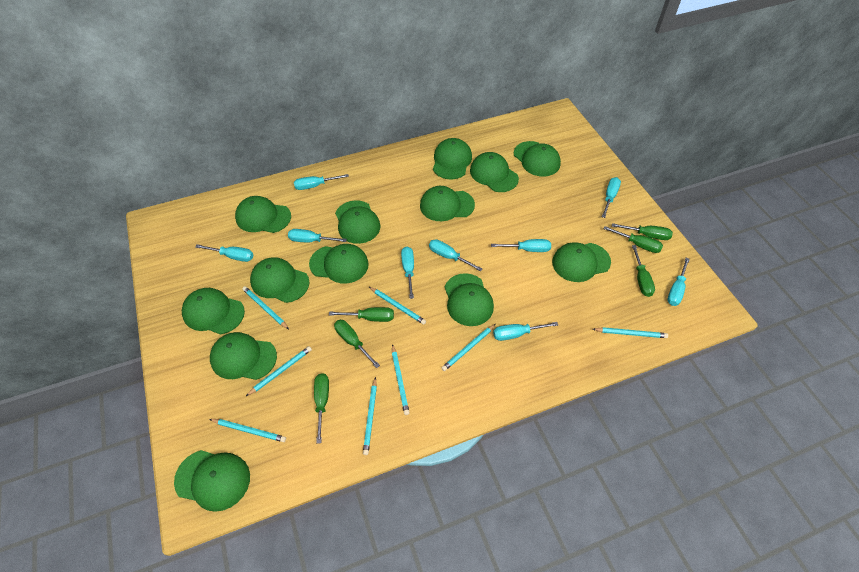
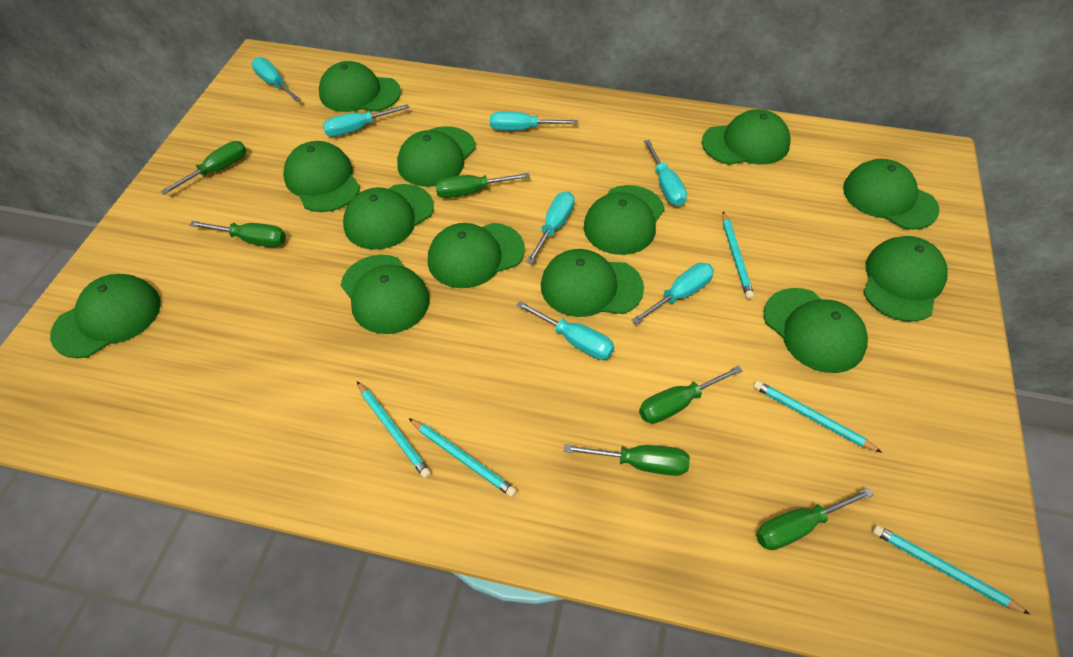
turquoise pencil: [209,419,286,442] [242,286,289,329] [246,346,312,396] [363,377,377,455] [369,287,426,325] [392,344,410,415] [442,324,496,371] [593,327,668,338] = 8 -> [357,382,431,479] [409,418,517,497] [722,212,754,299] [753,380,882,453] [872,525,1030,615] = 5
turquoise screwdriver: [195,244,253,262] [288,229,347,243] [294,174,349,190] [401,247,414,299] [429,239,483,271] [491,239,551,252] [493,322,558,341] [602,177,621,218] [667,258,690,306] = 9 -> [251,57,301,102] [323,104,410,137] [490,112,578,131] [516,301,614,360] [526,192,575,264] [631,263,714,325] [644,140,687,206] = 7

